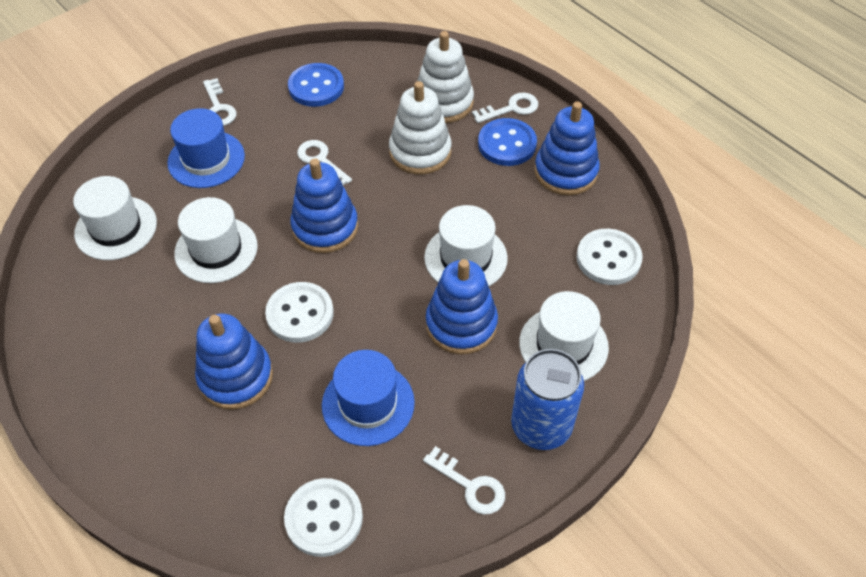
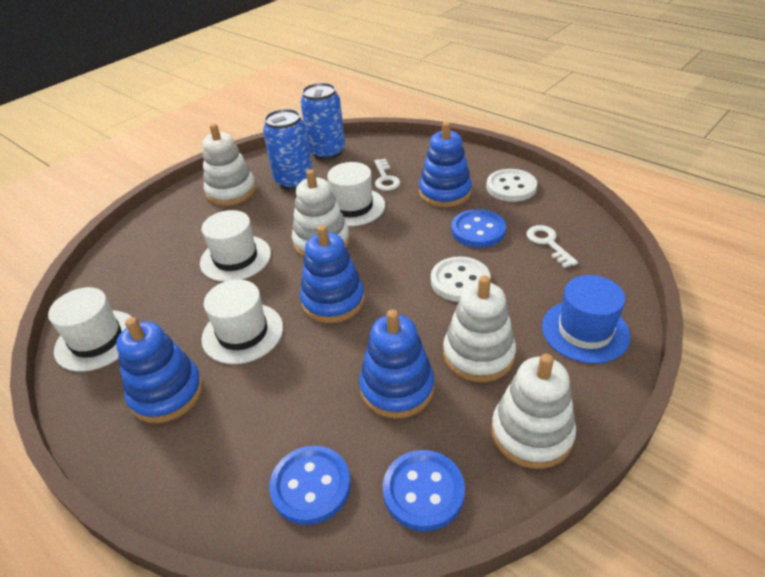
blue button: [288,63,344,107] [478,118,537,166] = 2 -> [269,446,351,525] [383,450,465,531] [451,209,506,248] = 3
blue can: [511,349,584,450] = 1 -> [263,109,312,190] [300,83,345,160] = 2
blue hat: [167,108,245,188] [322,350,415,446] = 2 -> [542,275,631,364] = 1
white button: [265,282,334,343] [284,478,363,557] [576,229,643,285] = 3 -> [431,257,491,302] [486,169,537,202] = 2
white key: [203,78,237,126] [297,140,352,185] [423,446,505,515] [472,93,538,123] = 4 -> [374,159,400,191] [526,225,578,268] = 2
white stacking toy: [389,81,452,175] [417,31,474,123] = 2 -> [202,124,256,206] [292,169,350,257] [443,276,516,382] [491,354,576,469] = 4

